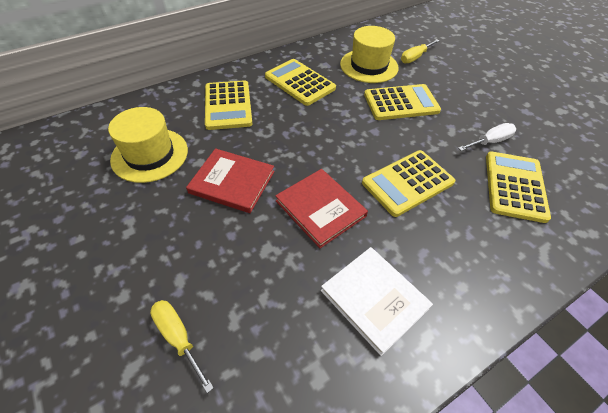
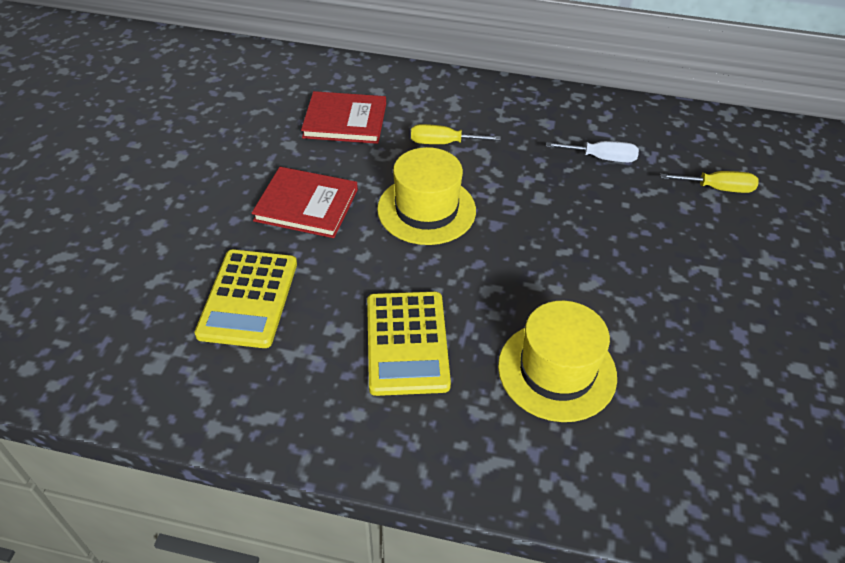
white book: [321,247,433,356] = 1 -> none = 0
yellow calculator: [205,80,253,130] [265,59,336,106] [362,150,455,217] [364,84,441,120] [486,152,551,223] = 5 -> [194,249,297,348] [367,292,451,396] = 2

